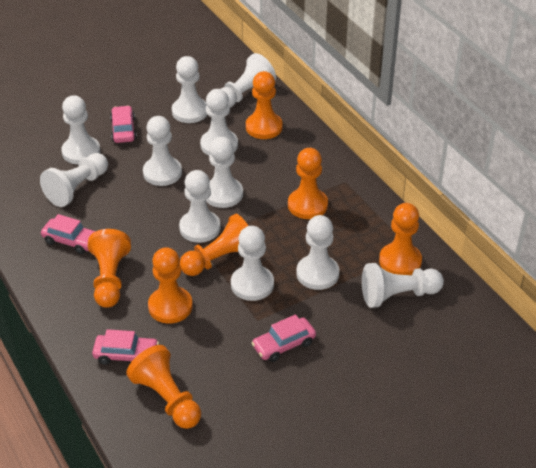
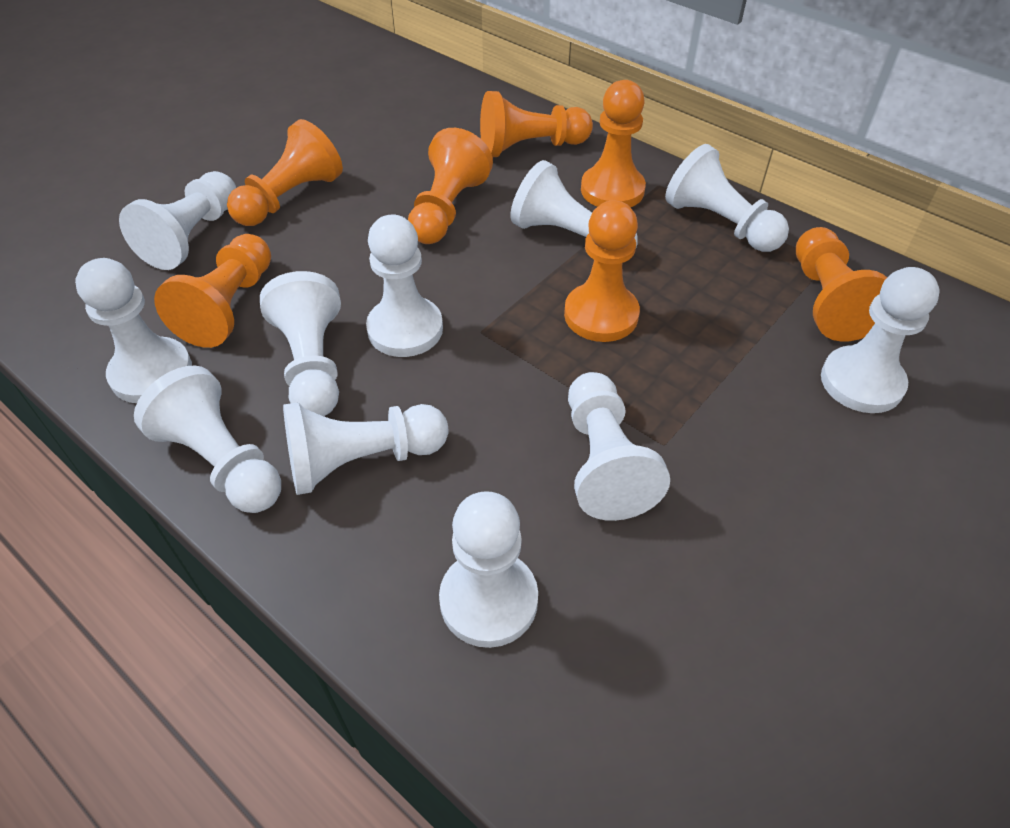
pink car: [41,214,95,254] [92,329,159,365] [110,106,137,143] [252,314,316,362] = 4 -> none = 0

